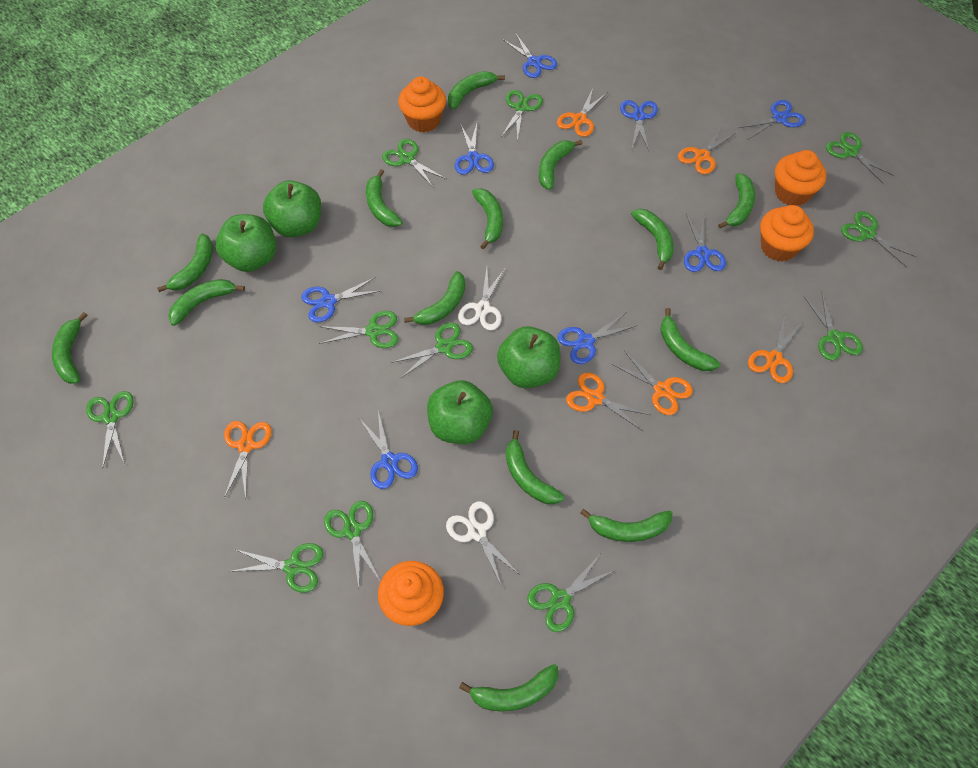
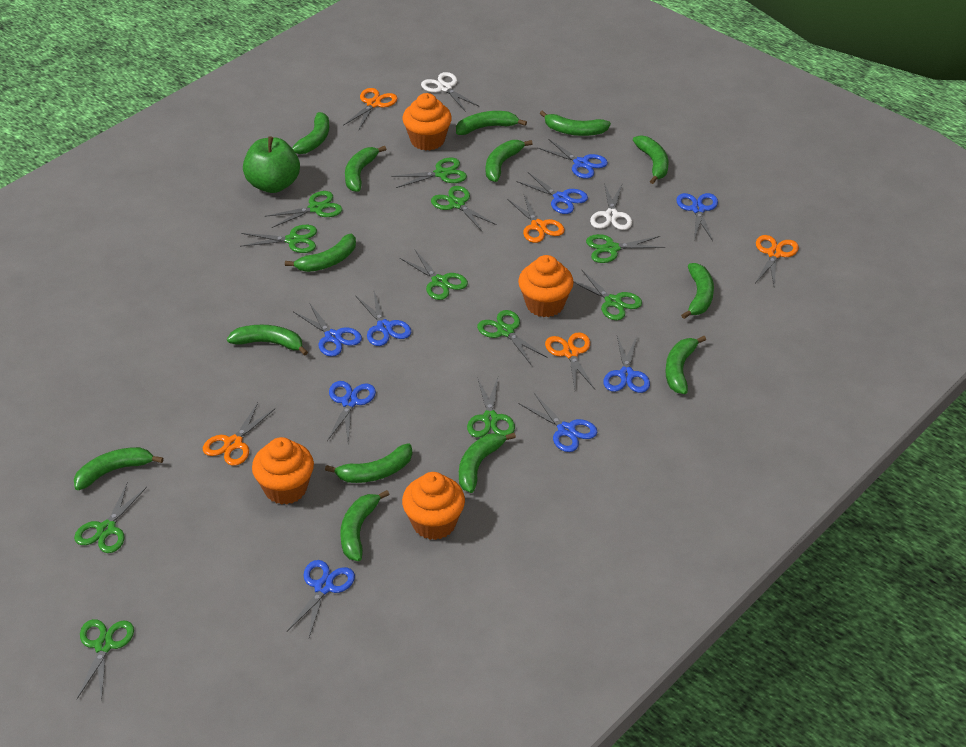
blue scissors: [301,277,380,322] [359,411,418,489] [455,123,494,175] [502,32,557,78] [558,313,638,364] [620,100,658,151] [684,214,726,272] [738,100,805,139] = 8 -> [287,560,355,637] [294,304,362,357] [327,381,376,443] [355,291,411,346] [516,172,588,214] [518,393,598,452] [538,139,608,179] [603,336,650,393] [676,193,718,241] = 9
green apple: [216,214,276,272] [263,180,321,237] [427,380,493,444] [497,326,560,388] = 4 -> [243,136,300,193] = 1
orange scissors: [224,421,272,498] [557,88,608,137] [566,372,650,430] [612,351,693,415] [678,126,737,174] [748,314,803,383] = 6 -> [203,403,275,466] [343,88,398,131] [507,194,565,243] [545,332,595,389] [755,235,799,286] = 5

